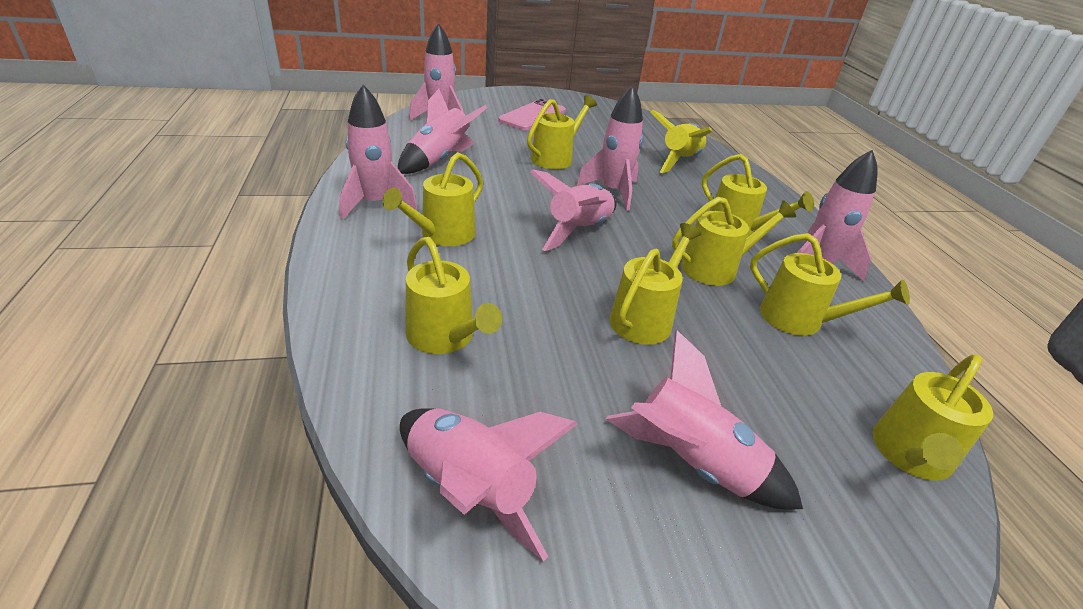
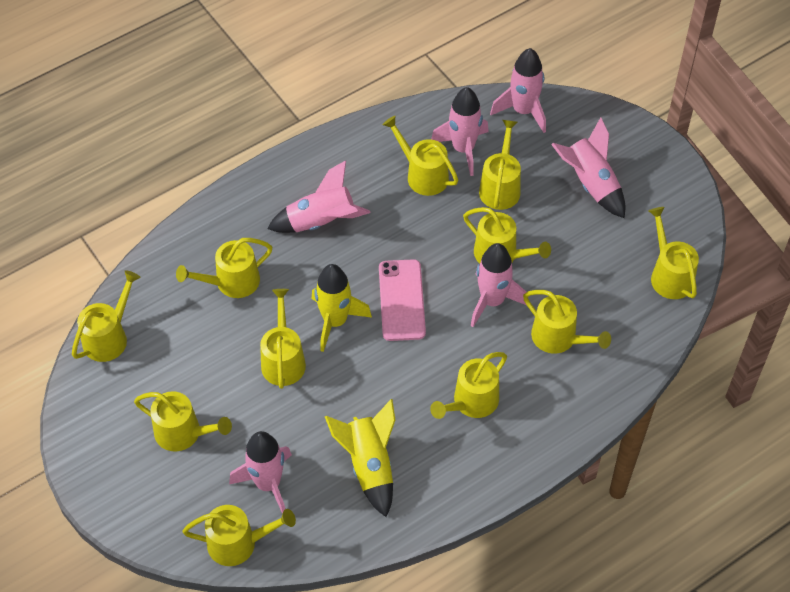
pink rocket: [339,85,417,220] [398,89,487,174] [400,408,577,561] [409,23,463,121] [530,169,616,251] [576,85,643,211] [606,330,803,510] [797,150,878,282] = 8 -> [229,431,292,514] [267,160,370,233] [431,87,489,176] [471,243,526,327] [490,48,546,133] [551,117,625,218] = 6
yellow rocket: [651,110,712,173] = 1 -> [312,264,372,352] [325,399,395,517] = 2
yellow watering can: [382,152,483,246] [406,237,502,354] [527,95,597,169] [609,223,701,345] [672,197,796,286] [702,154,814,237] [750,233,910,336] [873,354,993,481] = 8 -> [72,270,140,362] [134,391,232,451] [176,238,272,298] [182,505,296,566] [260,289,306,389] [382,116,458,196] [430,352,507,419] [463,207,551,264] [479,120,521,210] [523,290,611,354] [648,207,699,299] = 11

